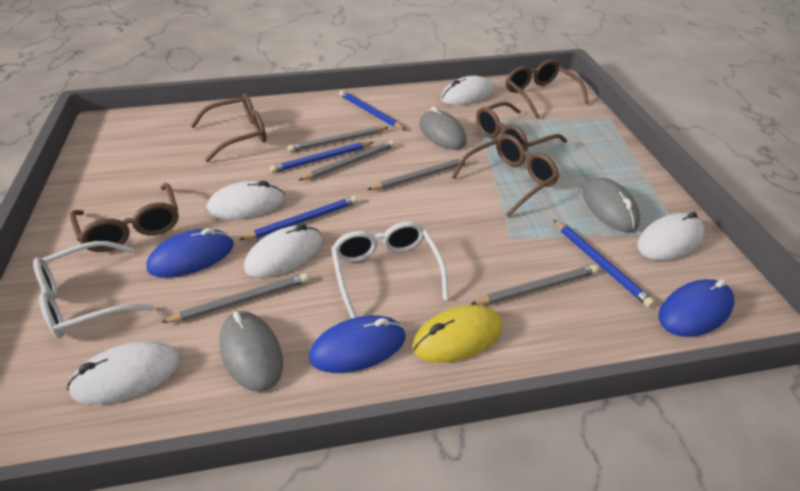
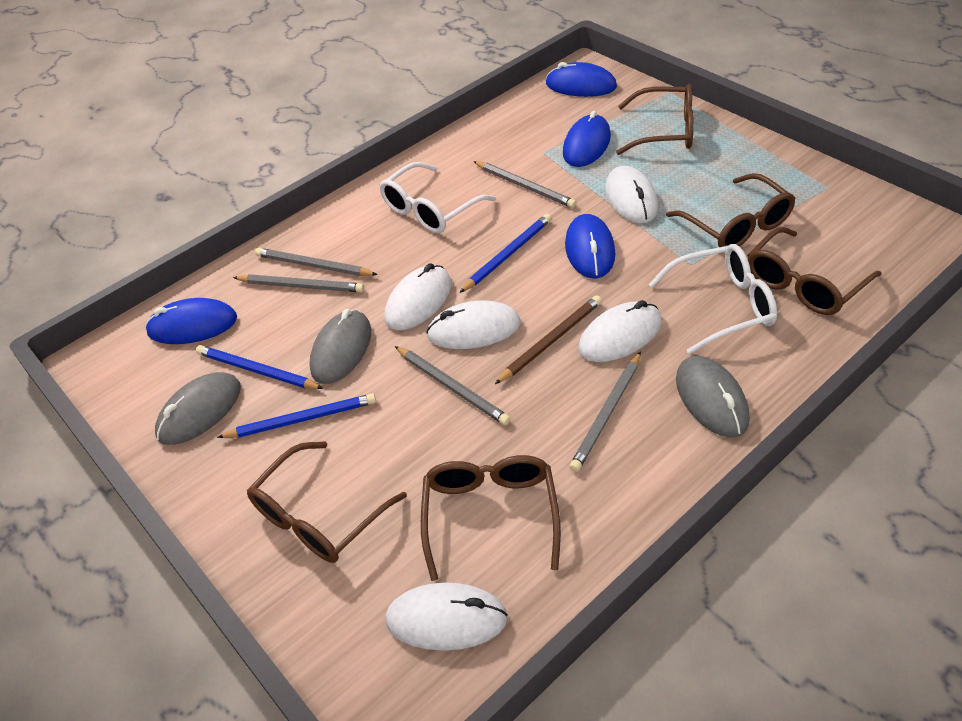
blue mouse: [146,228,234,278] [309,315,406,373] [658,279,735,337] = 3 -> [145,298,237,344] [546,62,617,97] [563,111,611,167] [565,214,615,279] = 4
blue pencil: [239,196,358,240] [270,142,374,173] [339,90,406,130] [554,220,655,307] = 4 -> [196,345,324,389] [217,393,376,438] [460,214,552,293] = 3
brown pencil: none = 0 -> [495,295,602,384] = 1
yellow mouse: [412,305,503,363] = 1 -> none = 0

